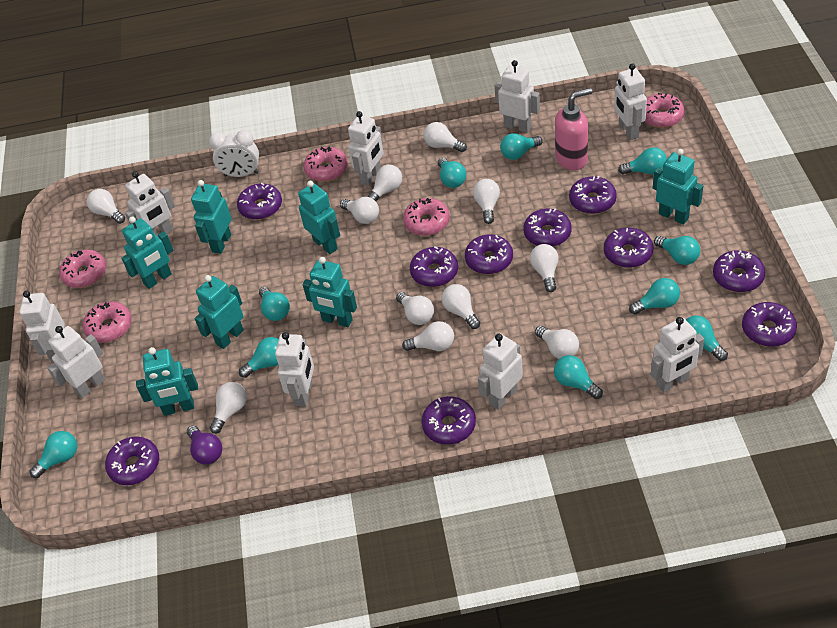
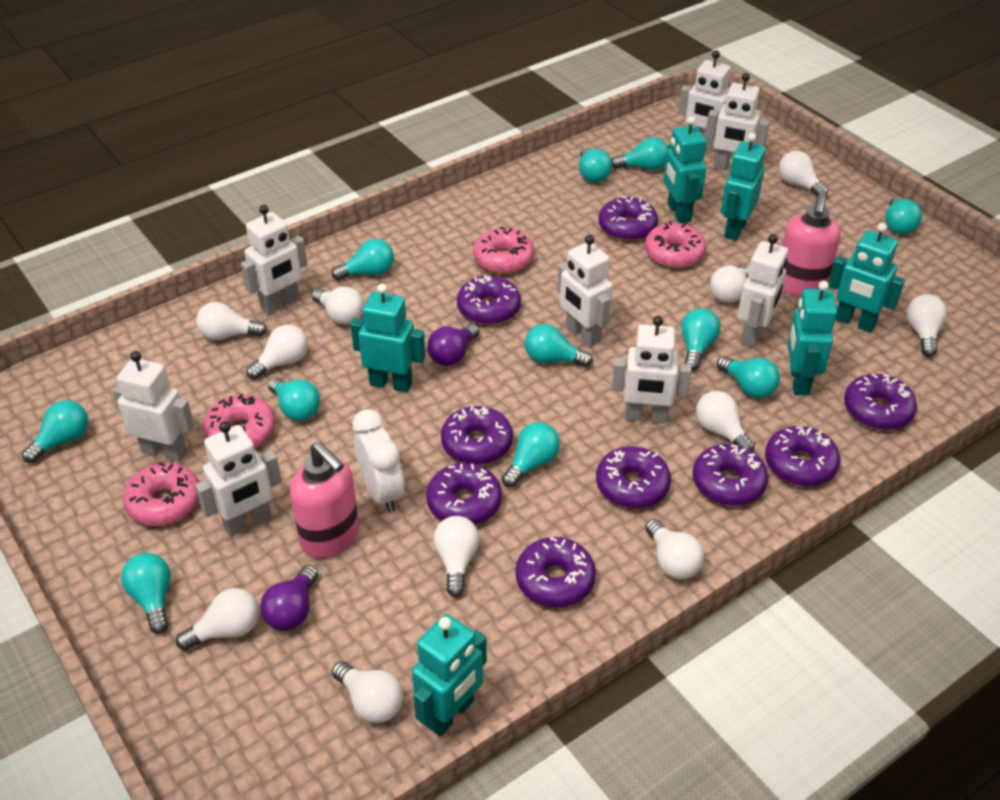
pink donut: [59,249,106,288] [83,301,132,343] [304,147,348,182] [403,198,450,236] [644,93,685,128] = 5 -> [123,463,199,526] [203,394,276,448] [473,227,534,274] [645,221,706,268] = 4
pink soap dispenser: [555,88,592,170] = 1 -> [290,442,359,558] [782,192,840,297] = 2
purple donut: [105,436,159,485] [237,183,282,220] [410,247,458,287] [421,396,476,445] [465,234,513,274] [523,208,571,247] [569,176,617,214] [604,228,653,268] [713,250,765,292] [742,302,797,347] = 10 -> [426,463,502,525] [441,406,513,465] [457,275,521,325] [516,537,596,607] [596,446,671,508] [599,196,658,241] [693,444,768,506] [765,426,840,486] [844,374,917,430] = 9
purple light bulb: [187,425,222,465] = 1 -> [260,565,318,631] [427,324,480,366] = 2
turquoise light bulb: [30,431,77,478] [239,337,279,378] [259,287,290,321] [438,158,466,188] [500,133,543,160] [554,355,603,399] [618,147,667,175] [629,278,680,314] [654,236,700,265] [686,315,728,361] = 10 -> [22,400,88,463] [121,553,170,634] [268,377,320,421] [332,239,394,280] [502,422,560,487] [525,324,593,367] [579,147,612,182] [611,137,668,170] [681,308,721,371] [717,356,780,398] [885,196,922,234] = 11
turquoise robot: [121,216,174,289] [136,347,198,416] [191,180,232,254] [194,275,244,349] [298,181,340,254] [303,257,357,327] [653,149,703,225] = 7 -> [351,284,426,392] [412,614,487,737] [663,116,706,223] [721,133,766,241] [787,281,837,395] [828,223,905,333] = 6
white robot: [19,291,65,363] [47,326,106,398] [125,171,175,236] [275,332,314,407] [348,111,384,186] [478,333,523,410] [495,60,540,133] [614,63,647,140] [651,317,704,393] = 9 -> [113,351,195,462] [195,421,282,537] [241,205,308,315] [558,235,613,347] [612,316,692,424] [678,50,731,151] [705,73,770,170] [737,234,788,347] = 8

